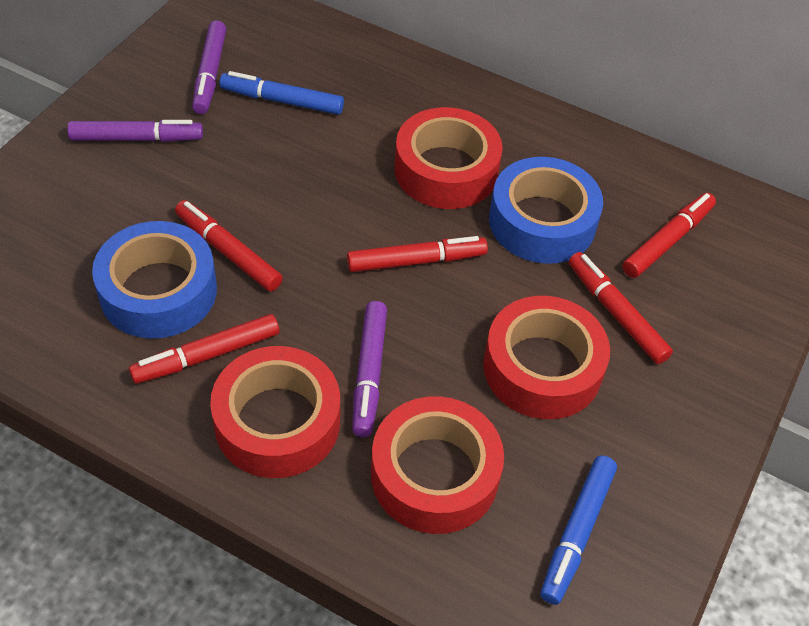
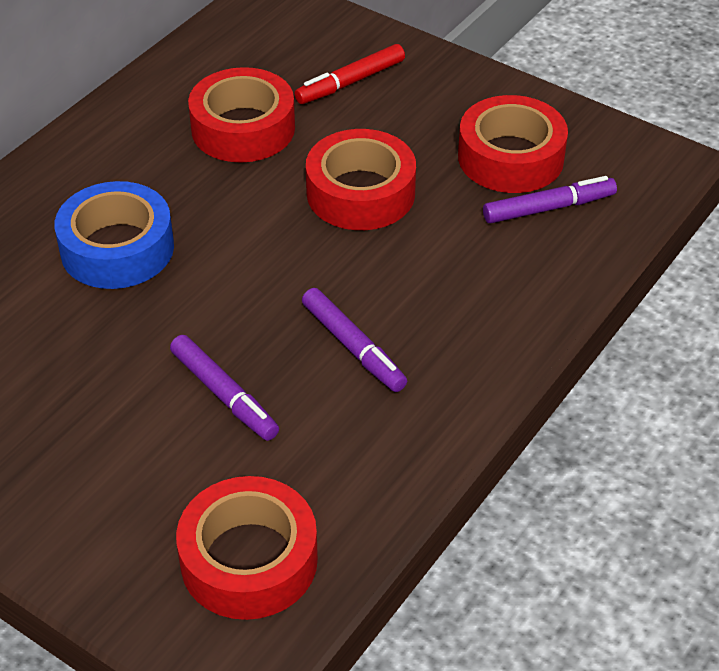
blue marker: [220,71,344,115] [540,455,617,605] = 2 -> none = 0
blue tape: [92,221,217,339] [489,157,603,264] = 2 -> [55,181,174,289] = 1
red marker: [129,314,279,384] [175,200,283,292] [347,236,488,272] [569,252,673,364] [622,193,716,278] = 5 -> [294,44,405,104] = 1

